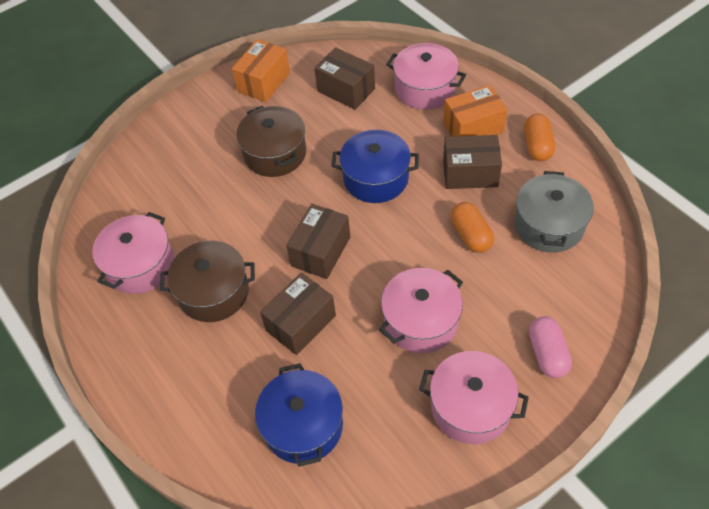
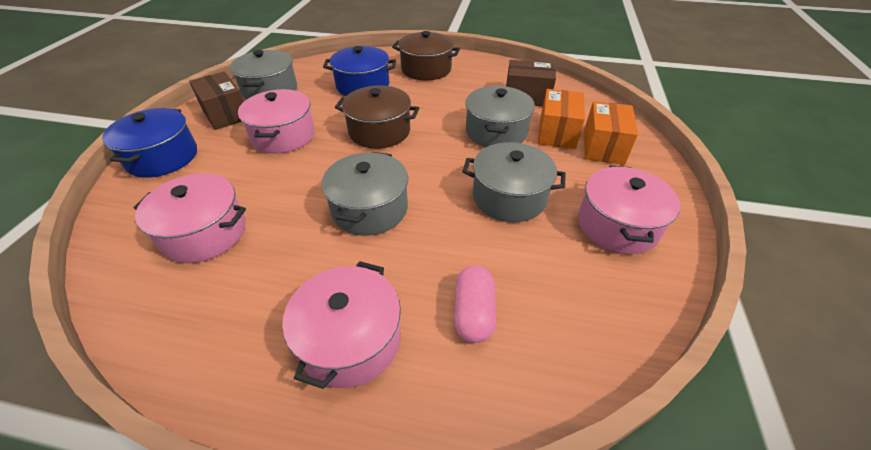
brown box: [260,273,336,355] [286,204,350,279] [314,47,375,110] [443,135,502,189] = 4 -> [189,72,244,130] [506,60,556,106] = 2
grey pot: [514,171,594,253] = 1 -> [230,50,297,100] [321,152,408,236] [462,142,566,222] [465,86,535,147] = 4
orange capsule: [451,202,494,253] [524,114,555,161] = 2 -> none = 0

